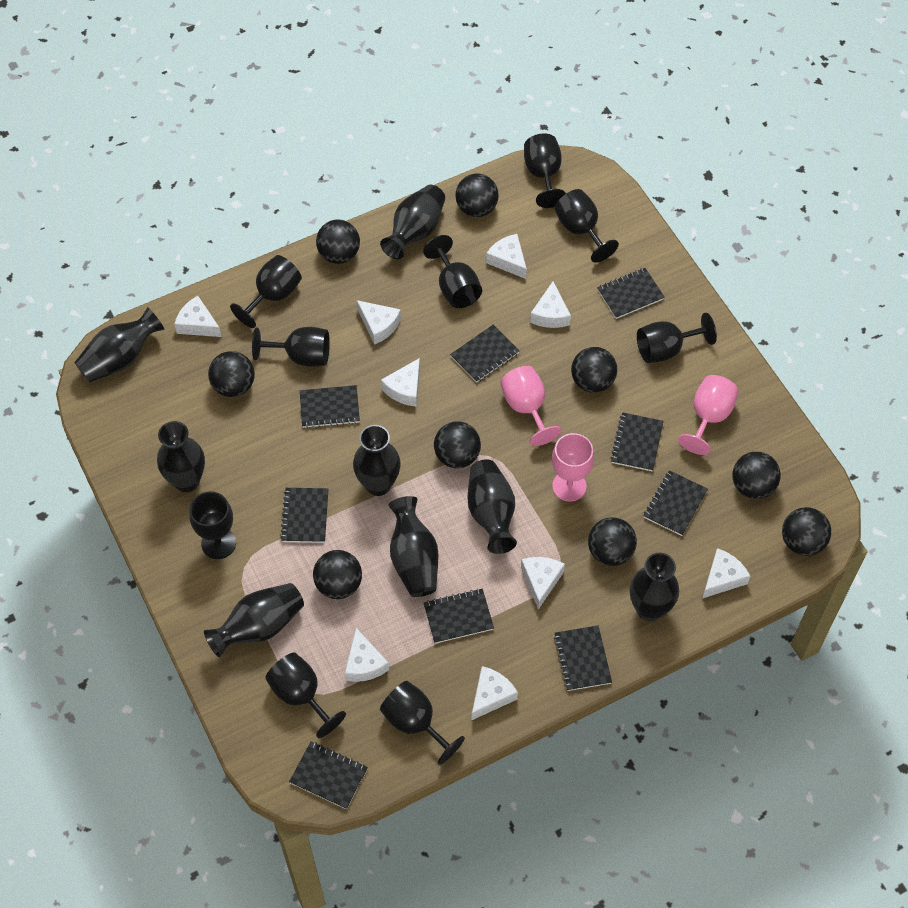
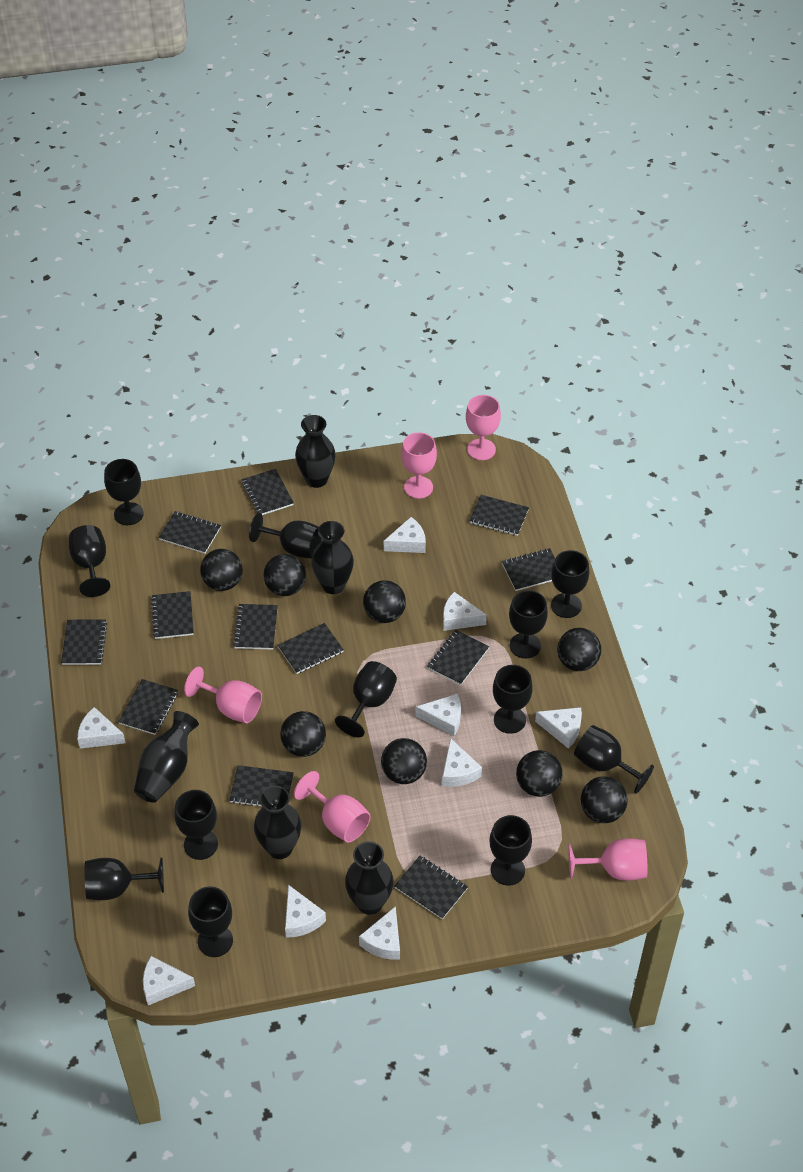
black ball: [208,351,255,397] [313,550,362,599] [316,219,360,264] [434,421,481,468] [455,174,499,217] [571,347,617,393] [588,517,637,566] [732,452,781,499] [782,507,831,556] = 9 -> [200,549,243,591] [264,554,306,596] [280,711,326,757] [363,580,406,623] [381,738,427,784] [516,750,563,797] [557,628,601,671] [581,776,628,823] = 8
black goblet: [189,491,236,559] [230,255,302,328] [252,327,330,367] [265,653,346,738] [380,681,465,765] [423,235,482,308] [524,133,566,208] [554,189,619,262] [637,313,717,363] = 9 -> [69,525,110,597] [85,858,164,900] [104,459,144,525] [174,790,218,860] [188,886,233,957] [249,513,322,559] [335,661,397,737] [489,815,532,886] [493,665,533,734] [509,590,548,658] [551,550,589,618] [574,725,654,794] = 12
black notebook: [280,488,329,543] [289,741,368,809] [300,385,360,428] [424,588,494,644] [450,325,519,383] [554,625,612,691] [597,268,665,319] [610,412,664,471] [644,470,708,536] = 9 -> [61,619,107,665] [118,679,178,735] [151,591,194,639] [159,511,221,554] [229,765,294,807] [233,604,278,650] [242,469,294,515] [278,623,344,674] [394,856,468,919] [427,630,489,685] [469,495,529,536] [502,548,555,591] = 12
black vase: [74,307,164,382] [157,421,205,492] [204,583,304,657] [353,425,401,496] [380,185,445,259] [389,496,438,597] [468,459,517,554] [630,553,679,621] = 8 -> [134,711,199,803] [254,786,301,859] [295,415,336,488] [311,521,354,594] [345,841,394,915] = 5
pink goblet: [500,366,561,446] [552,433,594,501] [678,375,739,455] = 3 -> [184,666,262,723] [294,771,371,842] [401,432,437,499] [466,395,501,460] [568,838,647,881] = 5

